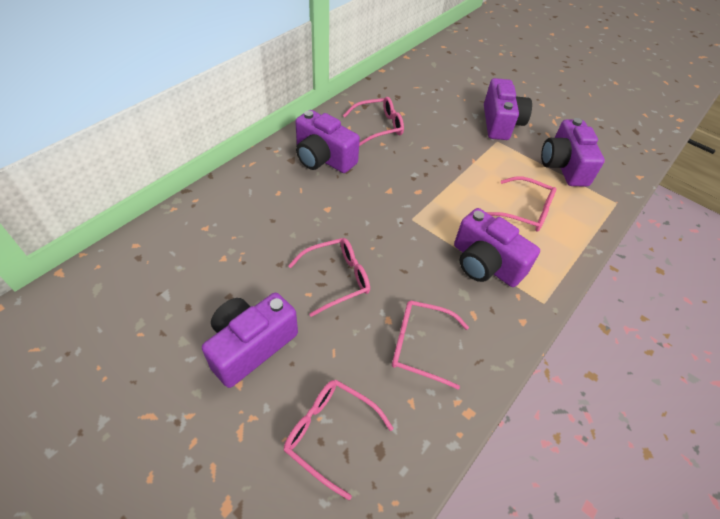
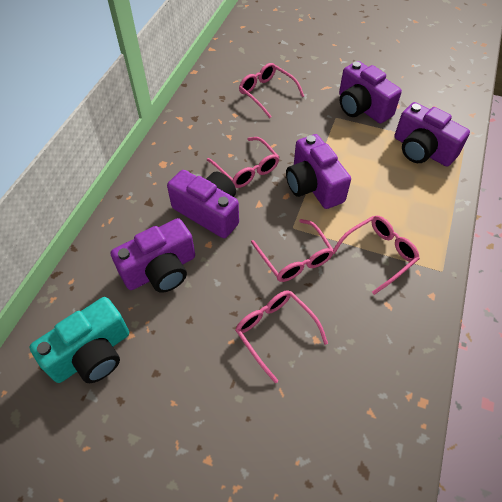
turquoise camera: none = 0 -> [29,297,129,383] = 1

